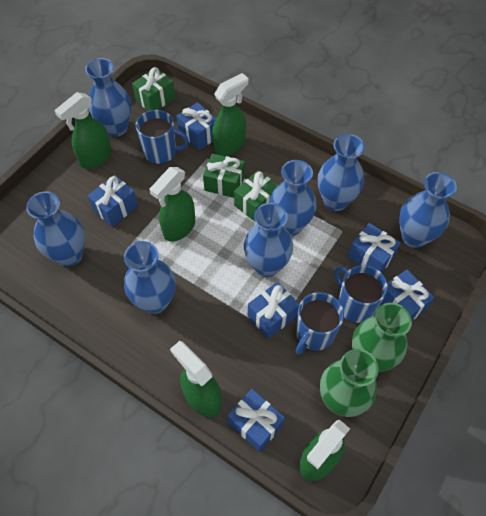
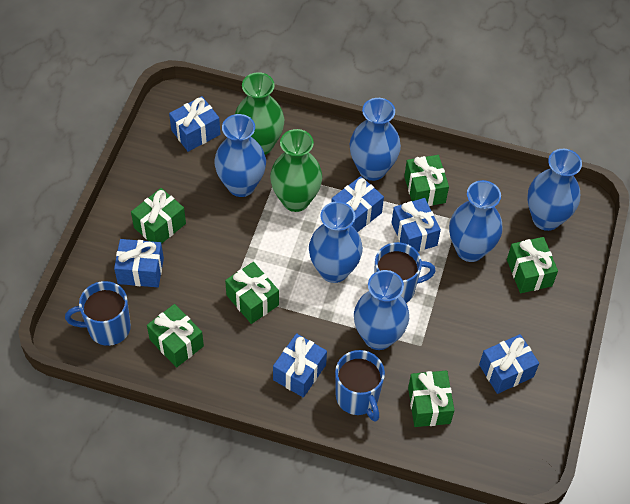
blue vase: [26,191,85,267] [85,58,132,137] [124,241,176,314] [244,203,293,277] [269,160,316,236] [318,134,365,211] [399,172,457,248] = 7 -> [214,114,266,197] [309,201,363,283] [350,98,401,181] [354,270,409,350] [449,180,503,262] [527,149,582,231] = 6
green gift: [132,67,175,111] [203,154,245,198] [234,170,278,221] = 3 -> [131,188,186,244] [147,304,204,368] [225,262,279,324] [404,155,449,206] [408,370,454,427] [507,237,558,293] = 6
green spray bottle: [54,92,112,169] [149,167,195,242] [170,341,222,417] [212,73,248,156] [299,420,350,481] = 5 -> none = 0

